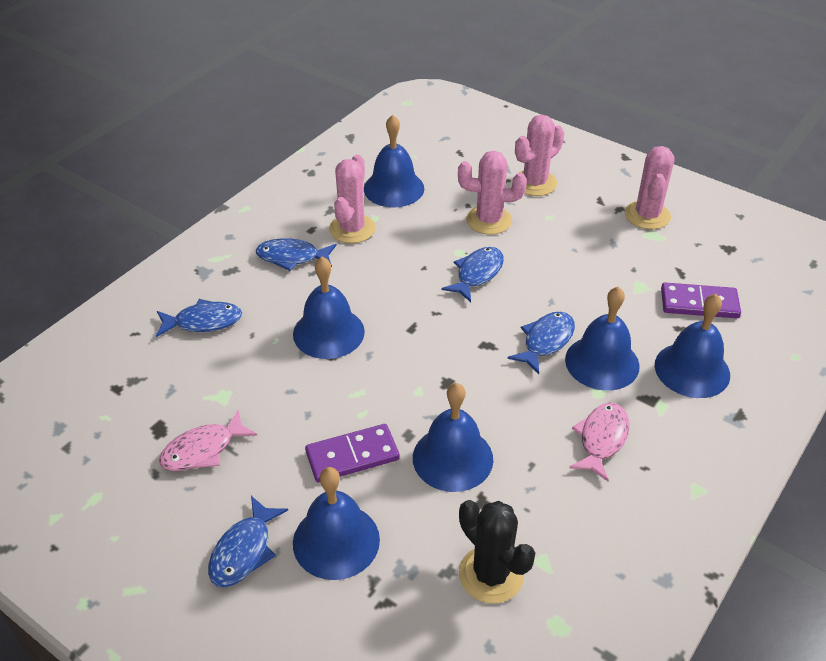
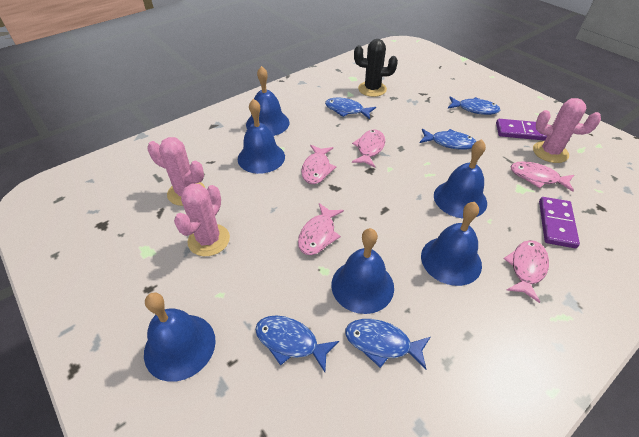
pink cactus: [329,154,376,243] [458,151,527,235] [515,115,564,196] [625,146,674,230] = 4 -> [147,137,205,206] [174,184,230,256] [533,98,601,163] = 3
pink fish: [159,409,257,471] [569,403,630,482] = 2 -> [298,203,344,255] [301,145,336,184] [352,130,385,168] [504,240,549,303] [510,161,574,192] = 5

